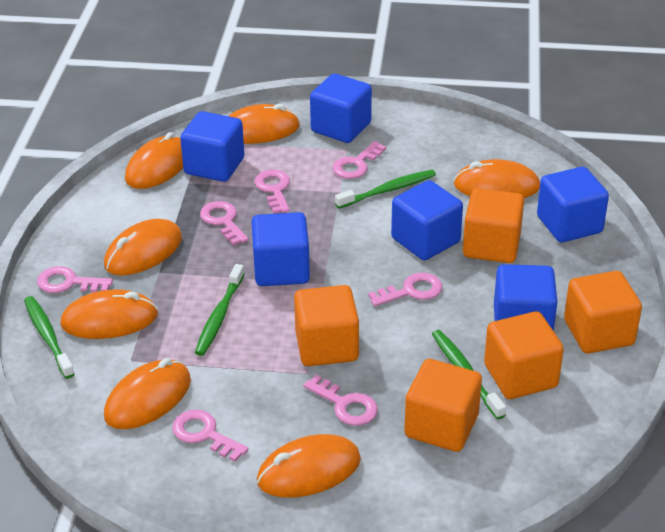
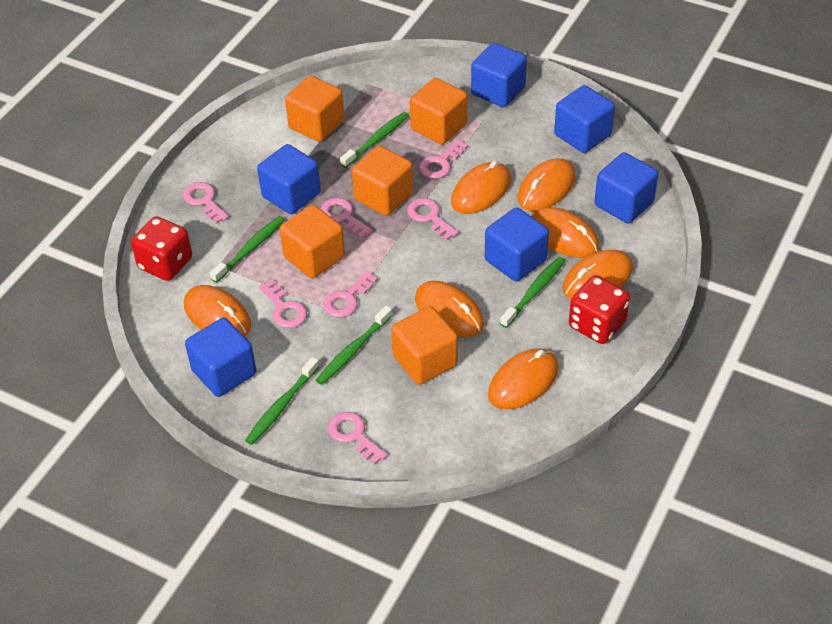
green toothbrush: [24,296,75,379] [195,264,244,356] [335,170,436,209] [432,330,506,419] = 4 -> [210,216,285,283] [245,357,320,445] [316,306,392,385] [340,112,409,168] [500,257,565,328] = 5
red dice: none = 0 -> [131,216,192,281] [569,275,630,344] = 2

